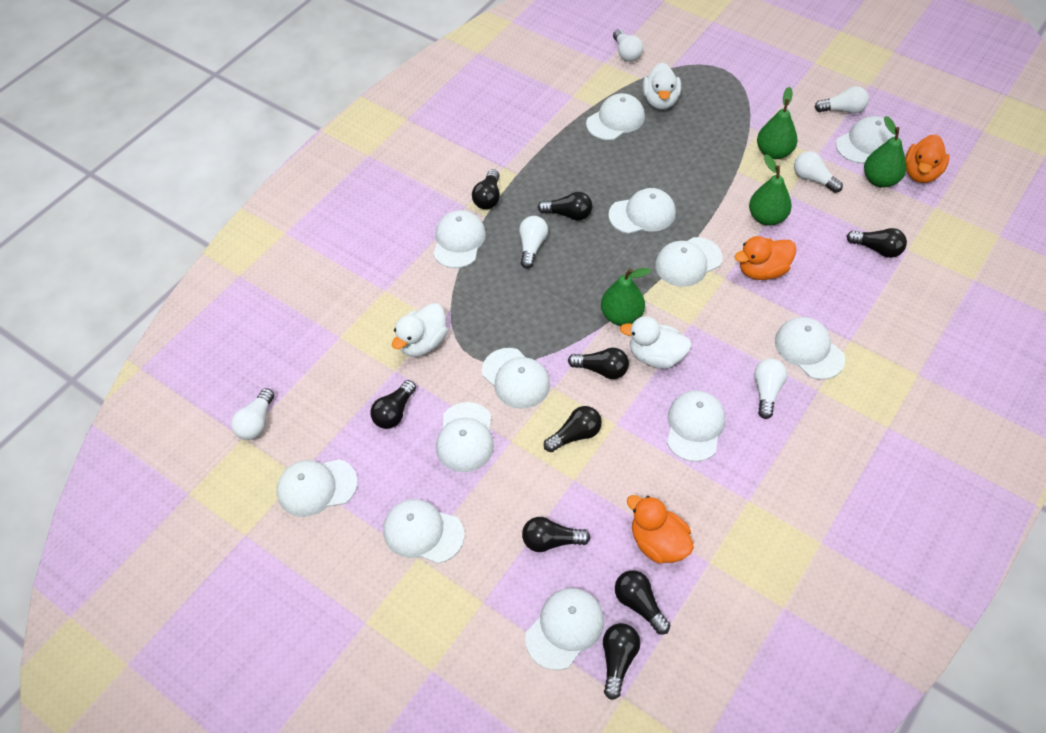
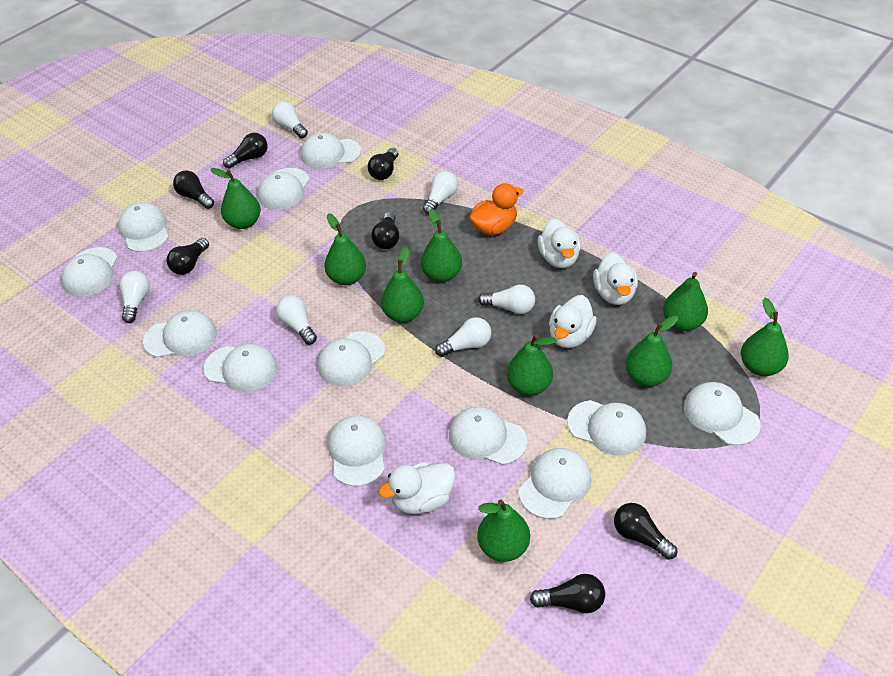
black light bulb: [370,380,416,429] [472,169,500,209] [522,517,591,552] [538,192,592,220] [544,406,602,452] [568,348,629,379] [603,623,640,700] [615,570,670,635] [847,228,907,258] = 9 -> [167,238,209,275] [173,171,214,209] [223,133,268,169] [368,148,399,180] [371,212,399,249] [530,574,605,613] [614,503,677,560] = 7
green pear: [601,268,651,326] [749,154,792,226] [757,87,798,159] [864,116,906,188] = 4 -> [211,168,261,229] [324,213,366,285] [381,247,424,323] [421,209,462,282] [477,499,530,562] [507,334,557,396] [625,315,678,387] [663,272,708,331] [741,298,789,376] = 9
orange duck: [627,495,694,564] [734,236,796,280] [905,134,950,183] = 3 -> [469,183,524,235] = 1
white duck: [392,303,447,357] [620,316,692,369] [643,62,681,110] = 3 -> [379,462,456,514] [538,218,581,268] [549,295,597,348] [593,252,638,305] = 4

